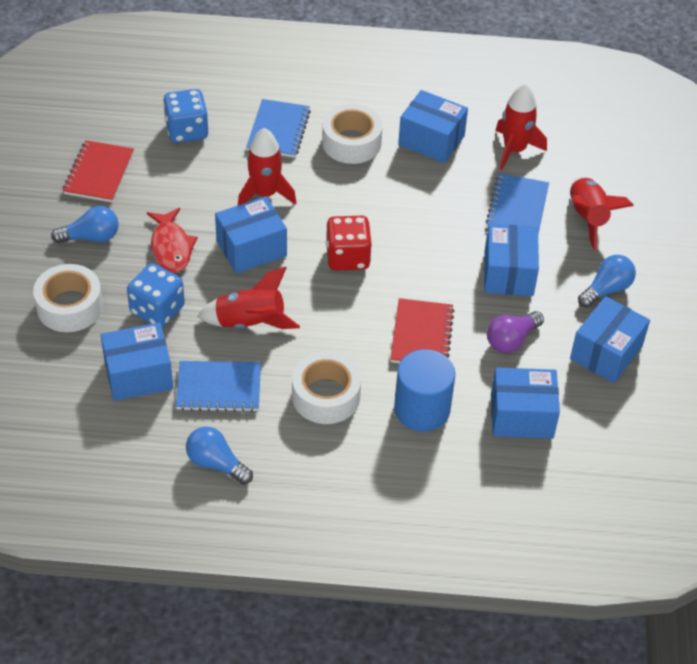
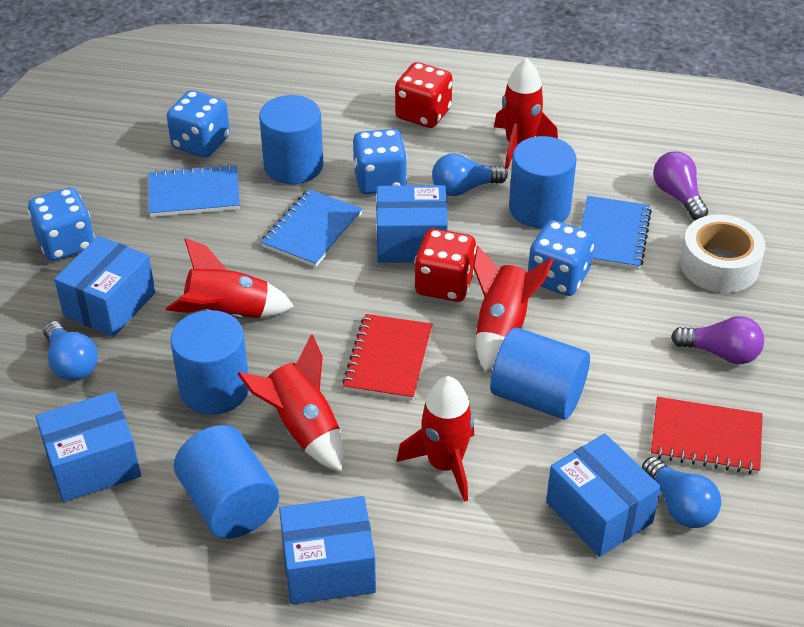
blue box: [101,323,173,401] [215,196,287,274] [398,90,468,163] [484,224,539,296] [491,367,560,439] [570,296,650,383] = 6 -> [36,391,141,502] [54,236,156,337] [279,496,376,604] [376,185,448,263] [546,434,661,557] = 5
blue cylinder: [394,349,455,432] = 1 -> [171,310,249,415] [174,425,279,539] [259,95,323,184] [490,327,590,420] [509,136,576,228] = 5
blue dice: [127,263,185,327] [163,89,208,143] = 2 -> [28,187,95,261] [167,90,230,158] [353,129,407,194] [528,220,594,296] = 4
purple light bulb: [487,311,544,353] = 1 -> [653,151,708,220] [671,316,764,364] = 2
red dice: [326,216,372,271] = 1 -> [395,62,453,128] [415,229,476,302] = 2
red fish: [147,208,198,273] = 1 -> none = 0
red rocket: [198,267,300,329] [238,128,297,205] [495,84,547,170] [570,177,634,250] = 4 -> [166,238,294,319] [238,335,344,472] [396,376,474,502] [473,246,553,372] [494,58,558,169] = 5
white tape: [33,264,103,332] [292,352,361,424] [322,104,383,164] = 3 -> [680,215,765,293] = 1

